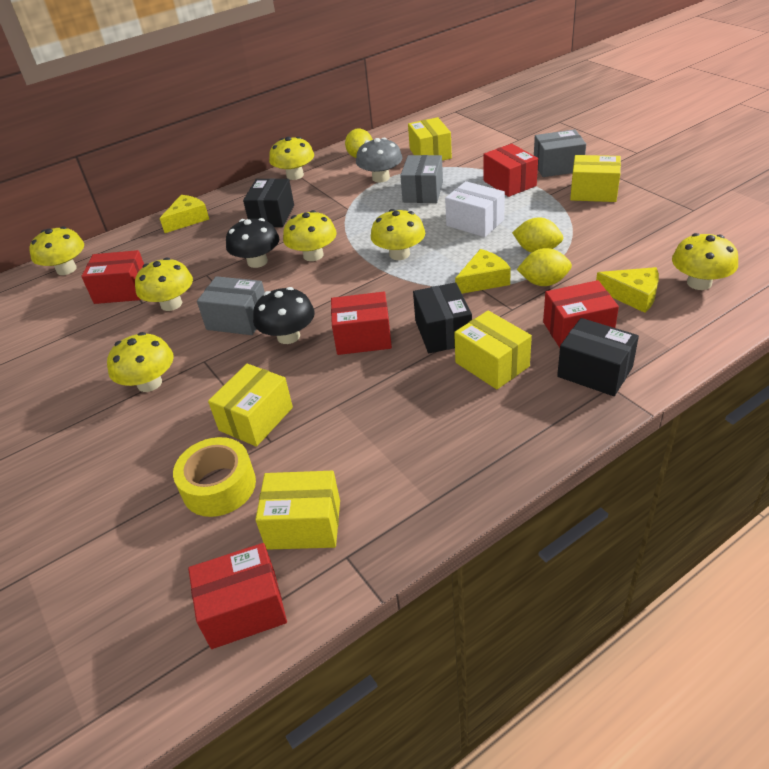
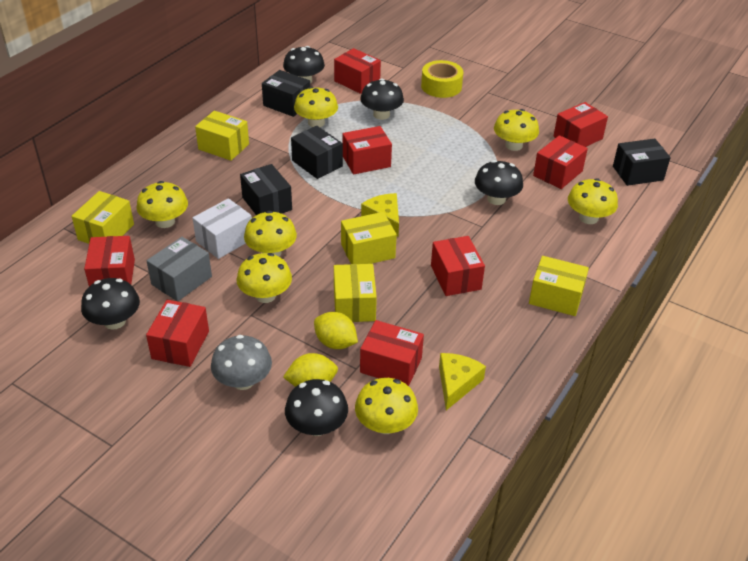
black box: [243,178,294,227] [413,282,472,353] [557,318,639,396] = 3 -> [240,164,292,215] [262,70,310,117] [291,126,343,179] [613,139,671,186] = 4
black mushroom: [226,218,279,268] [253,287,315,344] = 2 -> [81,278,140,330] [283,46,325,83] [285,379,348,436] [360,78,404,120] [475,160,523,205] = 5
grey box: [197,276,265,335] [400,155,443,203] [534,129,586,177] = 3 -> [147,237,212,301] = 1
red box: [81,250,144,304] [188,543,287,649] [331,292,392,355] [483,144,538,197] [543,280,619,348] = 5 -> [84,236,135,286] [146,300,209,367] [334,48,381,94] [342,126,392,174] [360,320,424,386] [431,236,485,296] [533,135,588,189] [554,102,608,147] = 8
yellow cheese: [160,195,209,233] [455,249,511,294] [596,267,659,313] = 3 -> [361,193,399,237] [439,353,486,410] = 2
yellow lemon: [345,129,373,158] [512,217,563,253] [517,248,572,286] = 3 -> [283,353,338,387] [314,312,358,349] = 2

